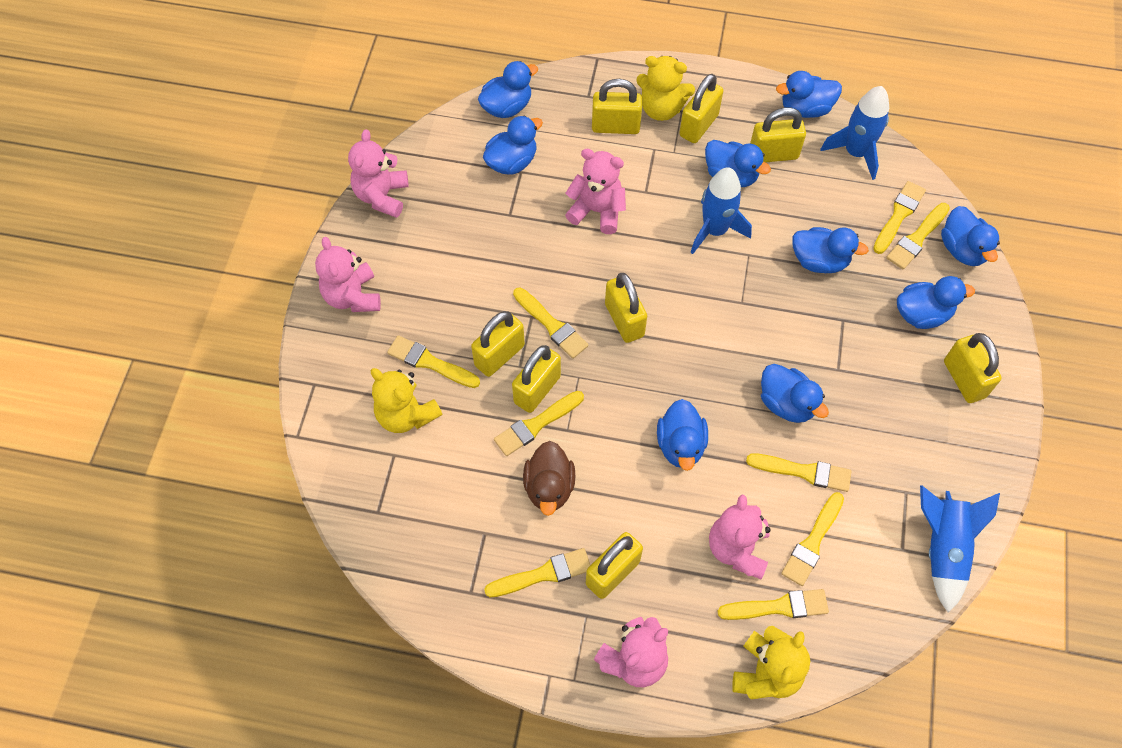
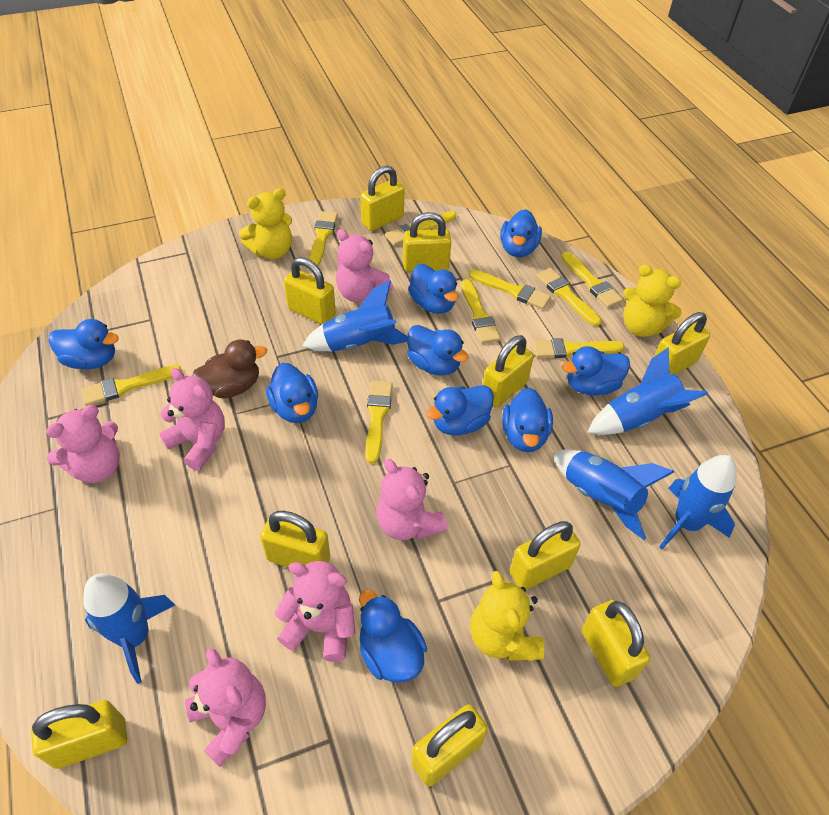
blue rocket: [691,167,752,254] [821,86,889,180] [920,486,1000,613] = 3 -> [83,574,175,684] [302,280,407,351] [553,449,674,540] [588,347,708,435] [659,455,736,549] = 5
pink teddy bear: [315,237,381,312] [348,129,409,218] [565,149,626,234] [594,617,668,687] [709,494,771,580] = 5 -> [46,405,120,483] [159,368,225,471] [185,648,266,767] [275,561,356,662] [336,229,393,302] [376,459,448,541] = 6
yellow padlock: [471,311,525,377] [512,345,561,413] [586,532,643,599] [592,79,642,134] [605,273,647,343] [679,74,723,143] [750,107,806,162] [944,333,1002,403] = 8 -> [31,700,127,769] [260,511,330,567] [284,257,336,324] [360,166,404,231] [403,212,451,272] [411,704,488,787] [483,335,534,408] [510,521,581,590] [582,600,650,687] [654,312,710,375] = 10

